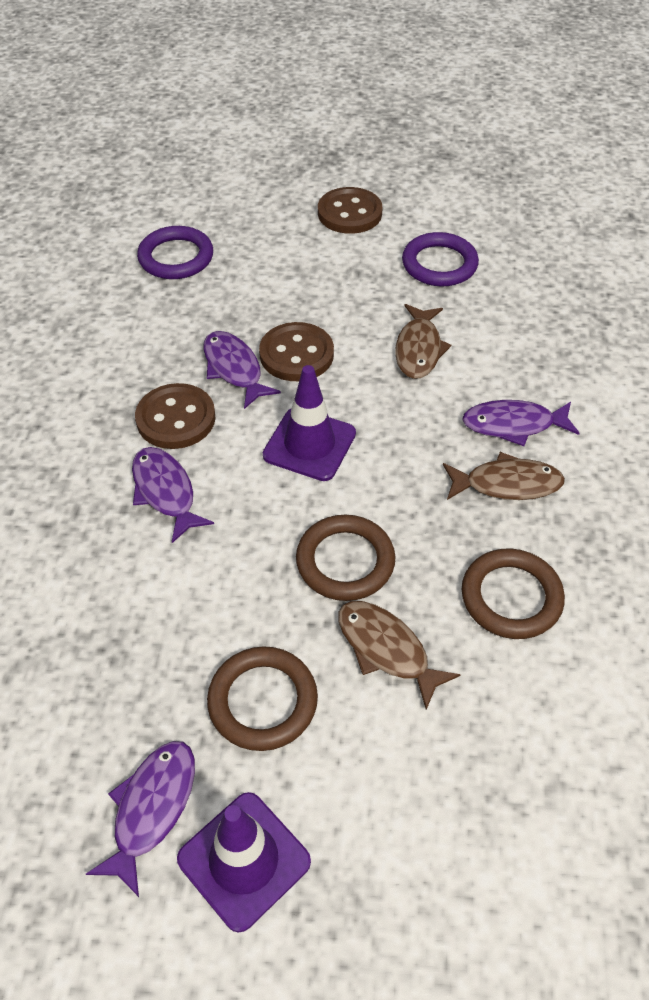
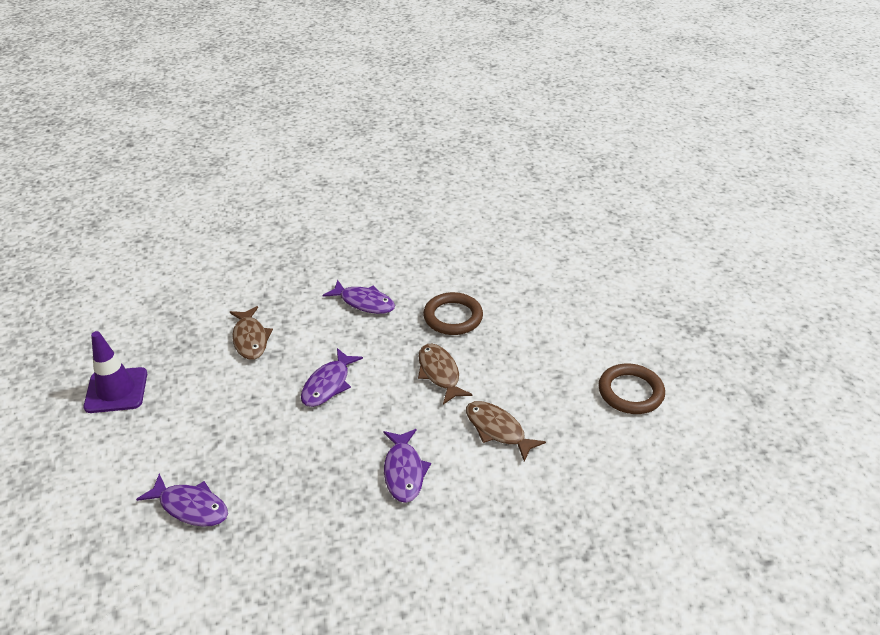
brown button: [135,383,216,449] [259,322,334,381] [318,187,383,234] = 3 -> none = 0
brown ring: [207,646,318,751] [296,515,395,601] [462,549,565,639] = 3 -> [423,292,483,335] [598,364,665,414] = 2
purple ring: [137,226,213,279] [402,232,479,286] = 2 -> none = 0
purple traffic cone: [177,792,311,933] [263,365,356,481] = 2 -> [83,331,147,413] = 1

